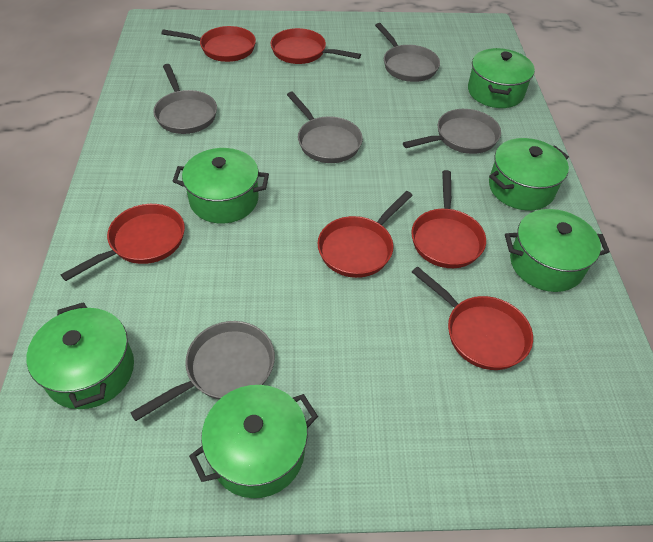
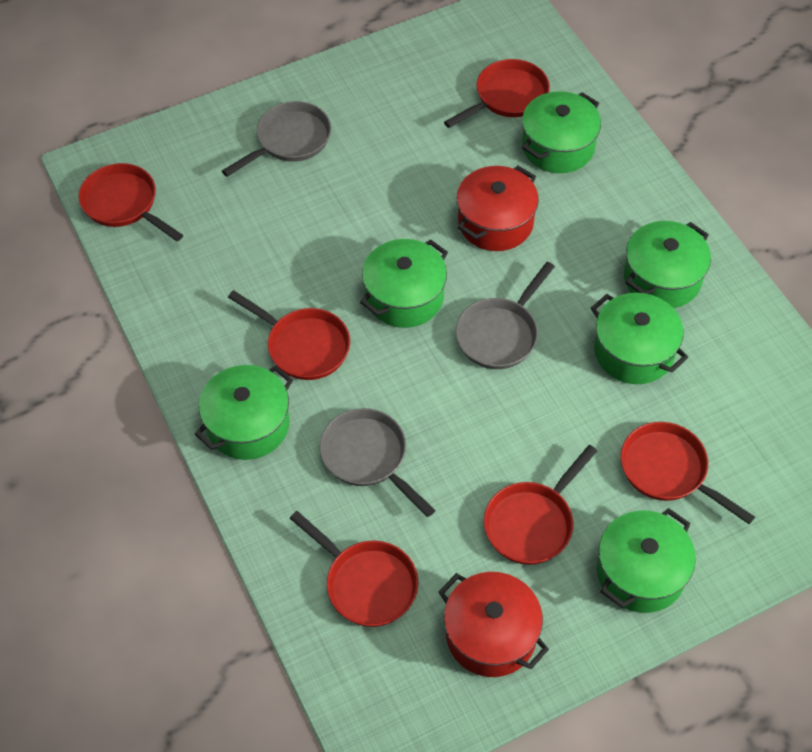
grey pan: [130,321,275,421] [153,64,217,134] [287,92,363,163] [375,23,440,82] [403,109,501,154] = 5 -> [222,101,331,177] [320,408,435,517] [456,262,555,369] = 3
red pot: none = 0 -> [439,572,549,677] [457,166,539,251] = 2

